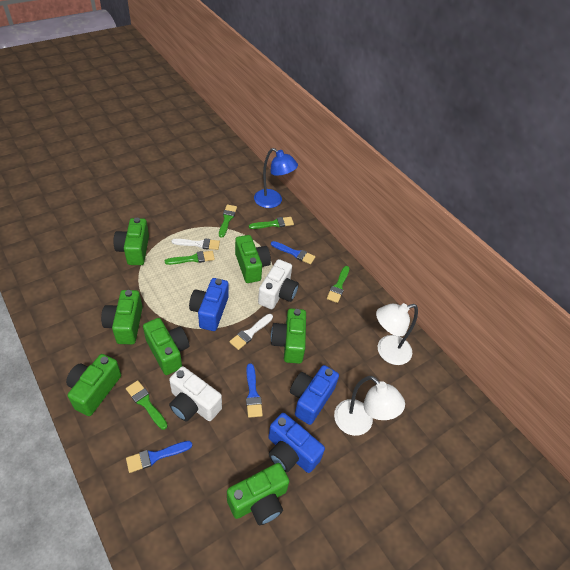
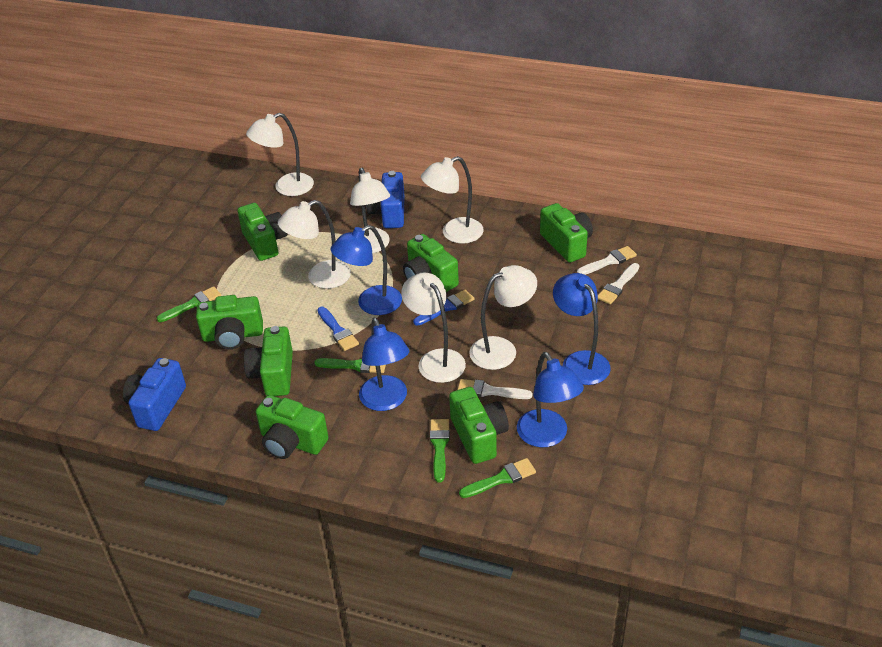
blue brush: [126,441,193,473] [246,363,263,418] [271,241,316,264] = 3 -> [317,307,359,351] [413,290,474,326] = 2
blue camera: [189,278,228,331] [269,413,325,473] [290,365,339,425] = 3 -> [123,358,186,431] [366,171,404,228] = 2
blue lamp: [254,148,298,208] = 1 -> [331,225,402,315] [359,318,409,411] [517,352,584,447] [553,273,611,385] = 4
green brush: [126,380,168,430] [165,251,215,265] [219,205,237,238] [249,217,294,229] [327,266,349,303] = 5 -> [156,286,221,322] [314,358,386,373] [430,419,450,482] [459,458,536,498] = 4
white brush: [172,239,220,250] [229,314,273,350] = 2 -> [458,379,532,399] [577,246,637,275] [598,263,639,304] = 3
white camera: [169,366,222,422] [258,259,299,309] = 2 -> none = 0
white lamp: [334,376,405,436] [376,303,418,365] = 2 -> [246,113,314,196] [278,200,351,289] [350,168,390,253] [401,272,466,383] [421,156,484,244] [469,265,537,370] = 6

